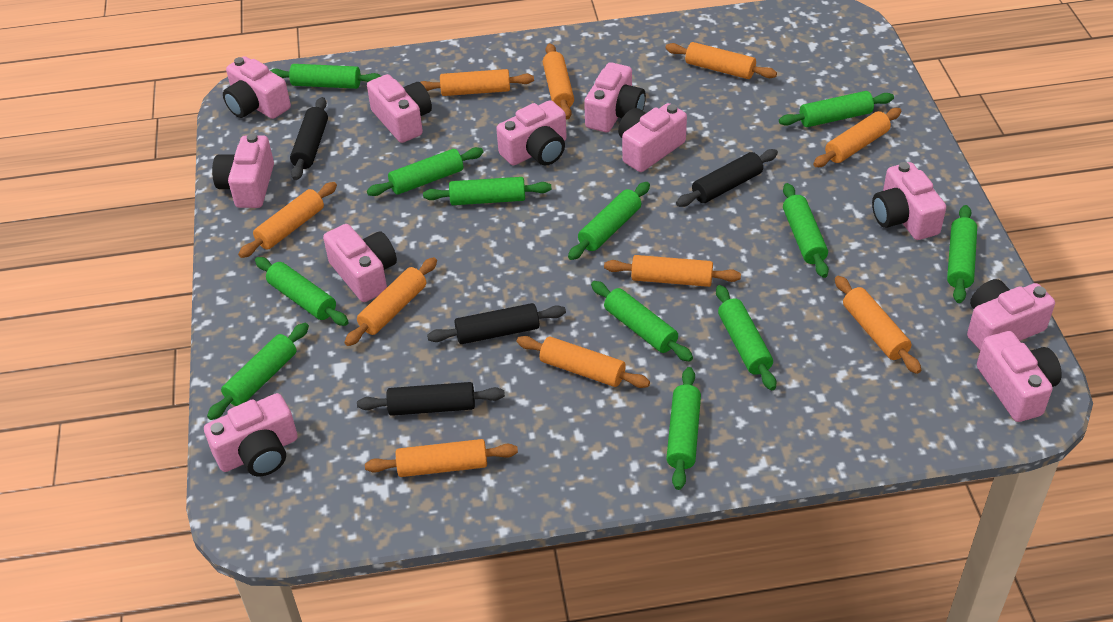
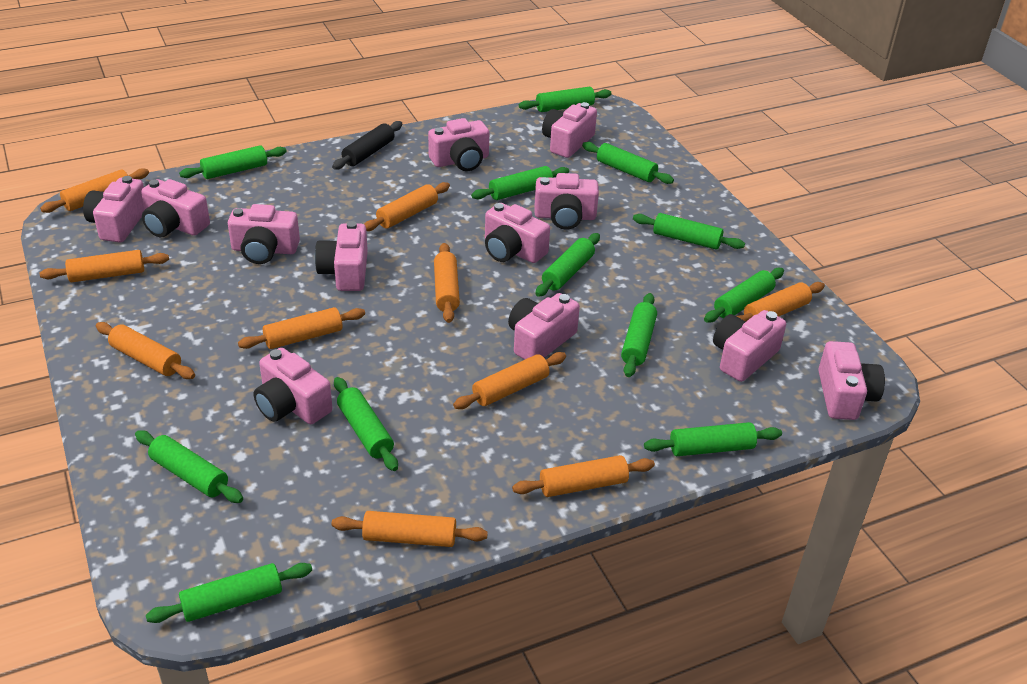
black rolling pin: [290,97,328,180] [357,382,505,416] [427,303,566,344] [676,149,778,207] = 4 -> [332,121,402,170] = 1
pink camera: [204,393,298,477] [212,133,274,208] [223,56,291,119] [323,224,397,302] [367,74,432,143] [496,100,567,166] [584,62,646,132] [618,103,687,172] [872,162,946,240] [967,279,1055,350] [977,331,1062,422] = 11 -> [83,176,145,242] [141,179,210,237] [228,204,300,264] [254,348,332,424] [315,221,368,291] [428,118,489,171] [485,203,550,263] [508,293,580,360] [534,173,599,230] [542,102,597,158] [713,310,786,382] [818,341,885,420] = 12

